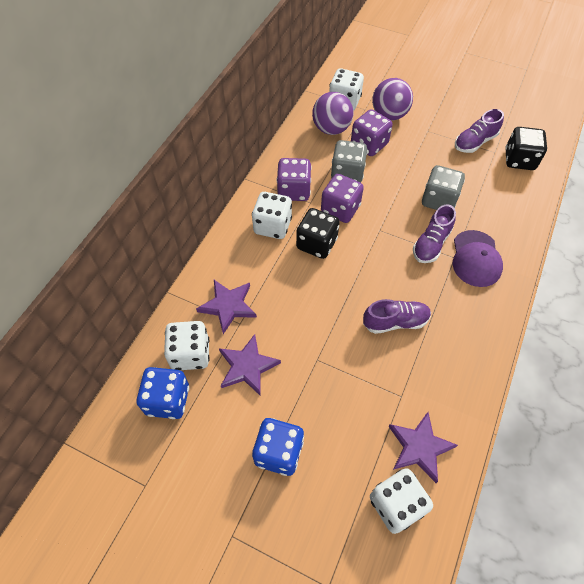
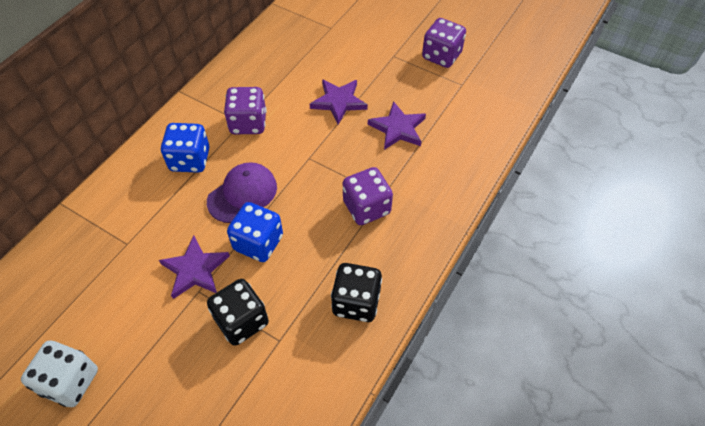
grey dice: [331,140,368,183] [422,165,465,210] = 2 -> none = 0
purple ball: [312,92,353,135] [372,78,413,120] = 2 -> none = 0
purple shoe: [363,299,431,334] [413,204,456,263] [455,109,504,153] = 3 -> none = 0
white dice: [164,321,209,370] [252,192,292,239] [329,68,364,111] [370,468,433,534] = 4 -> [21,340,98,407] = 1

